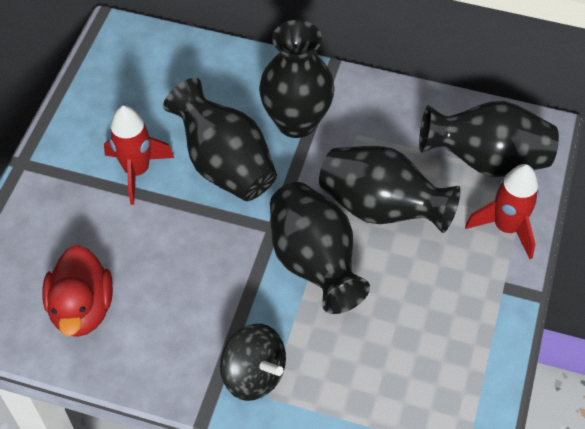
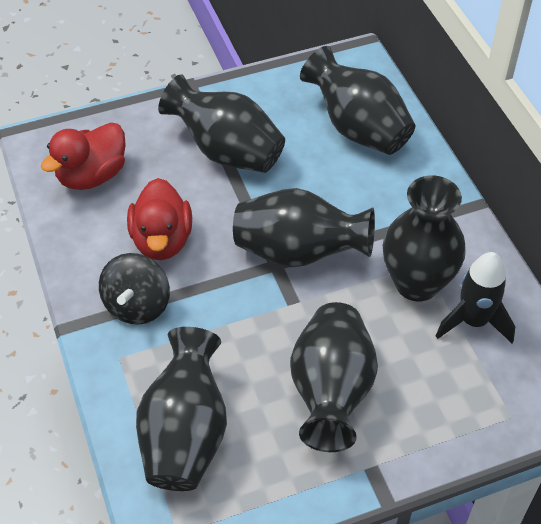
black rocket: none = 0 -> [436,252,515,343] = 1
black vase: [163,78,277,201] [259,20,335,138] [270,182,370,314] [319,146,461,233] [419,101,559,177] = 5 -> [136,327,227,491] [158,74,285,173] [233,188,375,267] [290,302,378,452] [300,46,416,155] [383,175,466,301] = 6
red duck: [42,245,113,337] = 1 -> [41,123,126,190] [127,178,192,260] = 2
red rocket: [104,106,174,205] [465,164,539,259] = 2 -> none = 0

